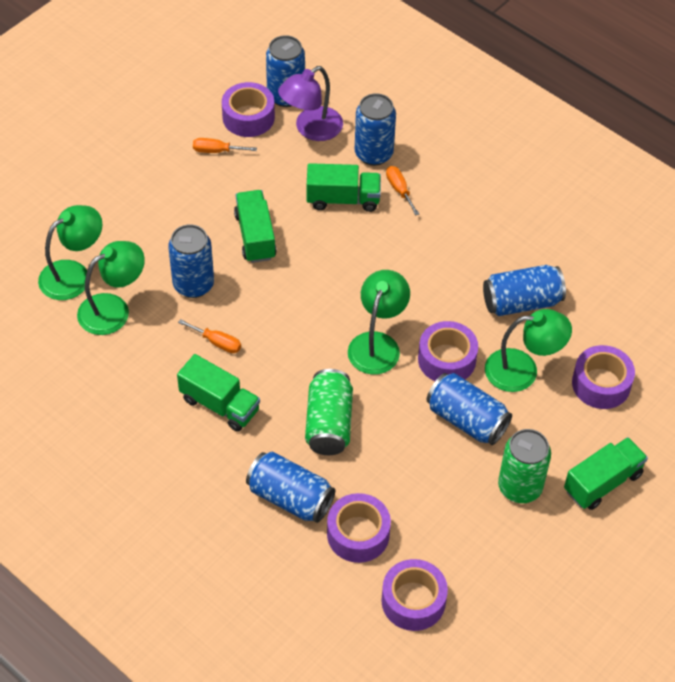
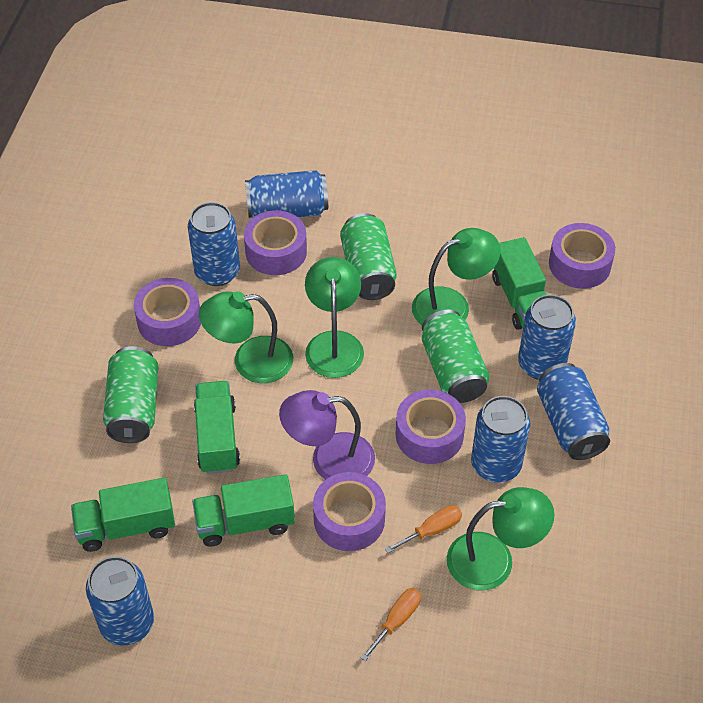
green can: [305,369,353,455] [498,429,551,503] = 2 -> [103,346,158,443] [340,213,397,300] [422,309,489,403] = 3
orange screwdriver: [178,319,241,353] [193,138,257,153] [386,166,419,216] = 3 -> [361,588,421,661] [385,505,462,553] = 2

